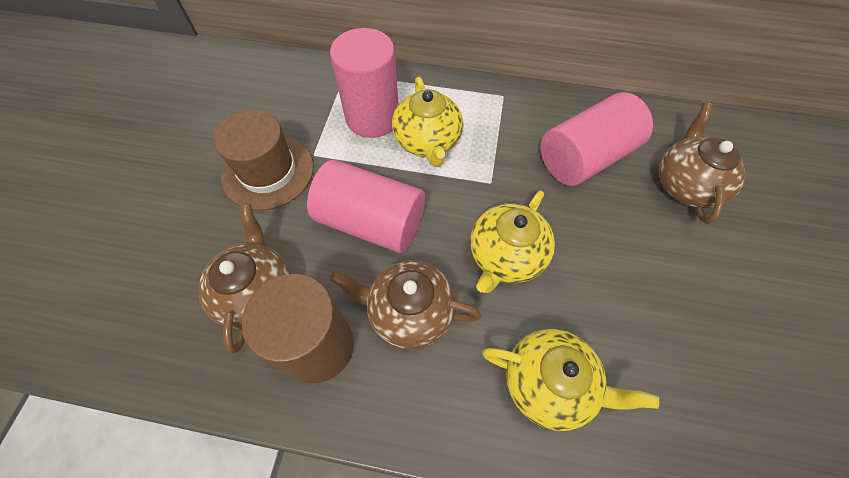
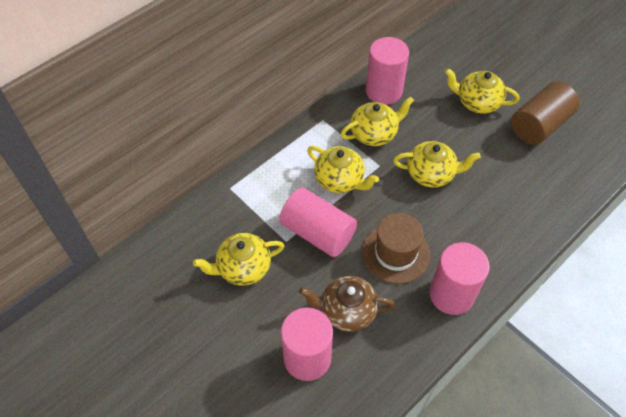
brown teapot: [198,204,290,354] [330,260,482,349] [659,103,745,224] = 3 -> [299,276,395,332] = 1
pink cylinder: [307,160,425,253] [330,28,399,138] [540,92,653,186] = 3 -> [279,188,357,257] [281,308,333,381] [366,37,409,105] [429,242,490,315] = 4
yellow teapot: [392,77,463,167] [470,191,555,293] [482,329,659,431] = 3 -> [193,233,284,286] [307,146,379,193] [341,97,414,146] [393,141,481,187] [445,68,519,114] = 5

